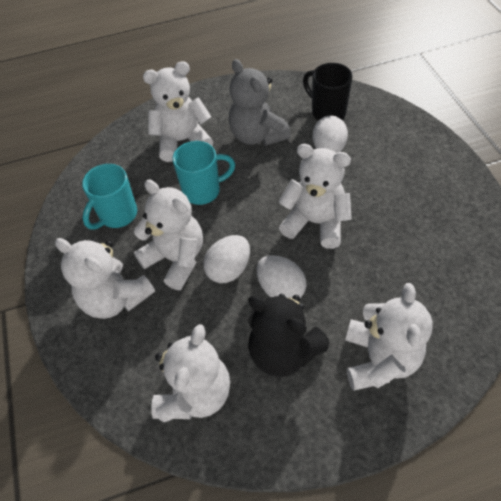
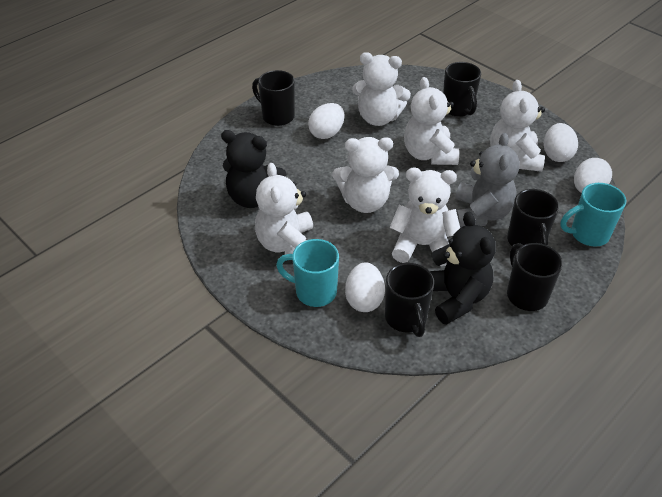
black mug: [303,63,353,121] = 1 -> [252,70,295,126] [385,263,434,337] [443,62,481,117] [507,189,559,246] [507,243,563,311] = 5
black teddy bear: [248,293,329,377] = 1 -> [221,130,286,208] [430,212,496,325] = 2
white egg: [203,235,250,283] [257,255,306,298] [312,115,348,153] = 3 -> [308,103,345,139] [345,262,385,312] [544,123,578,162] [574,158,612,193] = 4

